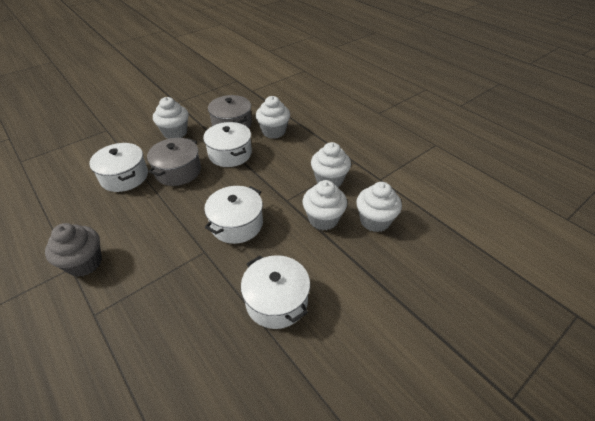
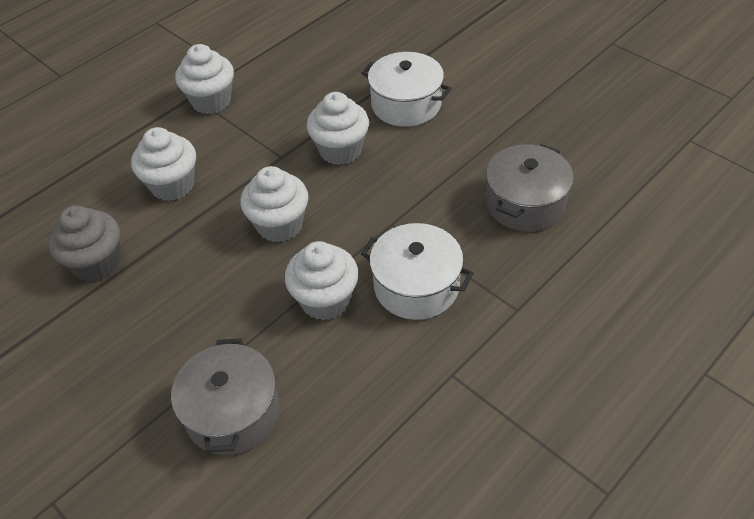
white pot: [89,143,148,192] [203,122,252,167] [204,186,263,244] [241,255,310,329] = 4 -> [361,223,474,320] [362,52,452,127] = 2

